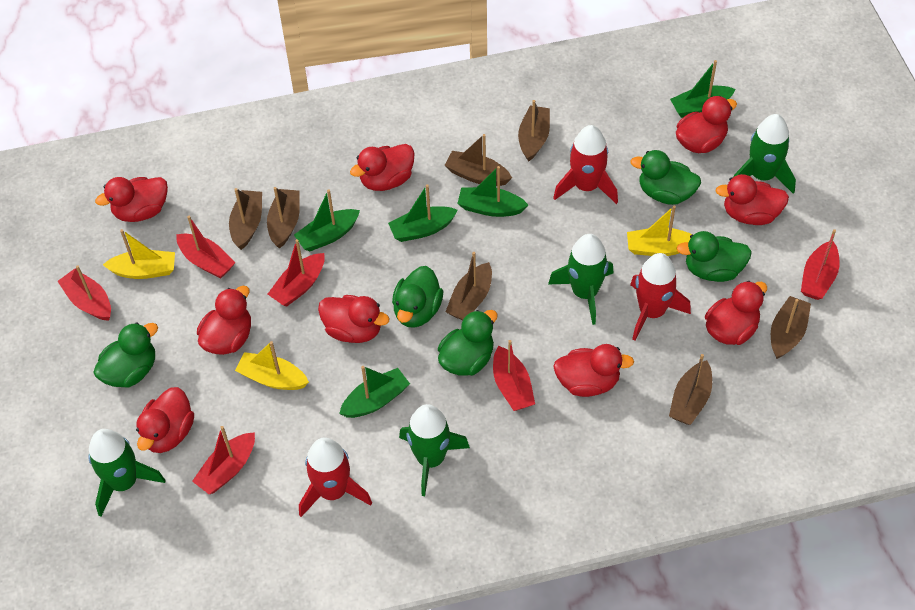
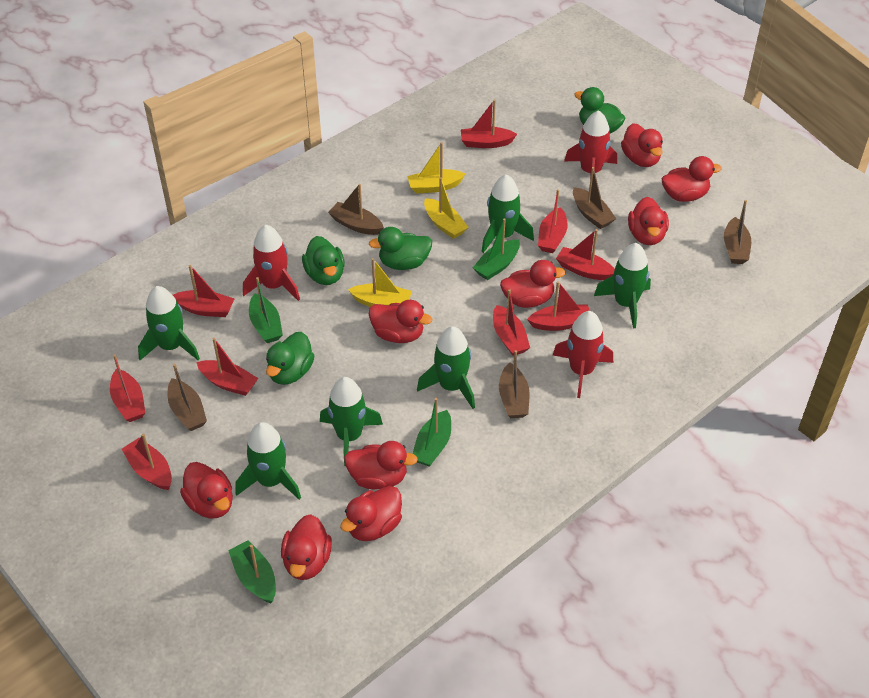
brown boat: [229,188,262,250] [267,187,300,249] [444,134,512,186] [446,252,492,320] [518,100,550,162] [669,354,712,425] [771,296,811,359] = 7 -> [168,364,207,431] [328,184,384,235] [499,350,530,418] [573,167,616,229] [724,200,751,264] = 5
green boat: [294,189,360,252] [339,366,410,418] [388,184,458,242] [457,166,528,217] [670,60,736,118] = 5 -> [228,540,276,603] [249,277,283,343] [413,398,451,467] [473,218,520,280] = 4
green duck: [93,322,158,388] [392,266,443,328] [438,310,498,376] [630,150,701,205] [677,231,752,282] = 5 -> [266,332,315,385] [302,236,345,285] [369,227,432,270] [574,87,626,133] = 4
green rocket: [88,429,165,516] [399,404,470,496] [548,234,613,325] [734,114,796,194] = 4 -> [138,286,200,360] [235,422,301,500] [320,377,383,466] [417,326,475,409] [481,174,534,253] [594,243,651,328] = 6
red boat: [58,265,111,321] [176,216,235,278] [192,426,255,494] [268,239,325,307] [493,340,535,411] [801,229,839,300] = 6 -> [110,354,145,422] [122,434,172,490] [173,265,235,317] [196,338,258,396] [461,99,517,148] [493,289,530,356] [527,281,590,331] [538,189,568,253] [556,229,615,280] = 9

